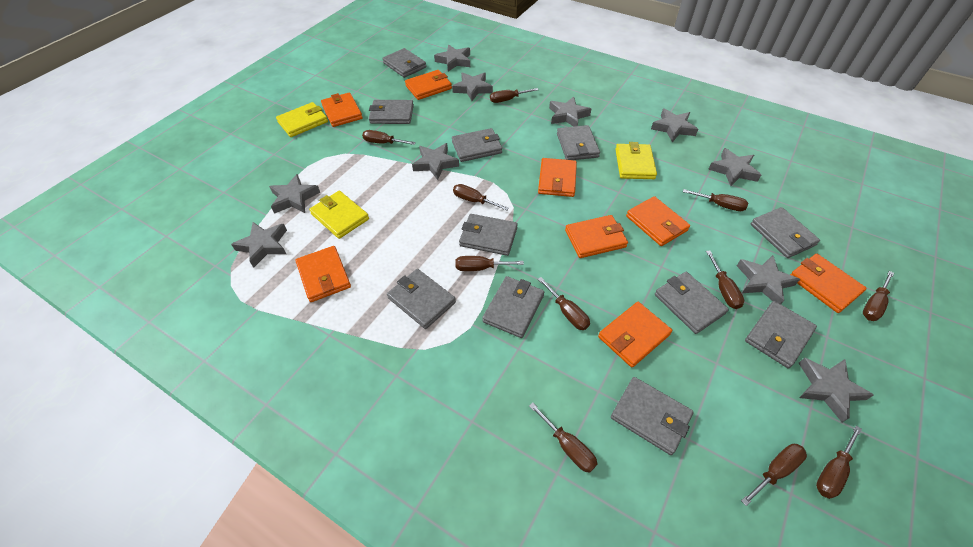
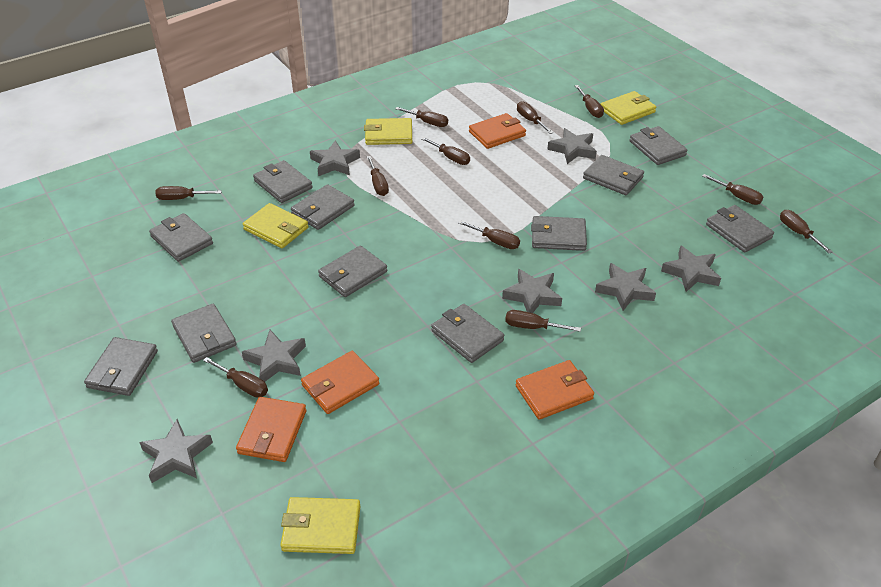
grey star: [231,222,287,268] [269,174,320,214] [412,143,459,180] [434,45,470,72] [452,72,493,101] [549,96,591,127] [651,109,698,142] [708,148,761,186] [737,255,800,304] [799,358,874,422] = 10 -> [139,419,213,483] [242,330,306,382] [310,141,360,176] [502,269,562,313] [547,128,597,164] [595,263,656,311] [661,245,721,292] = 7
orange wallet: [295,246,351,302] [321,92,363,127] [405,70,452,100] [538,158,577,197] [565,215,628,258] [598,302,672,367] [626,196,690,246] [790,254,867,313] = 8 -> [236,397,306,462] [301,351,379,414] [469,113,526,149] [515,360,594,420] = 4
yellow wallet: [276,102,328,137] [309,191,369,239] [615,142,657,179] = 3 -> [243,203,309,248] [280,497,361,554] [364,118,412,145] [601,91,656,125] = 4

